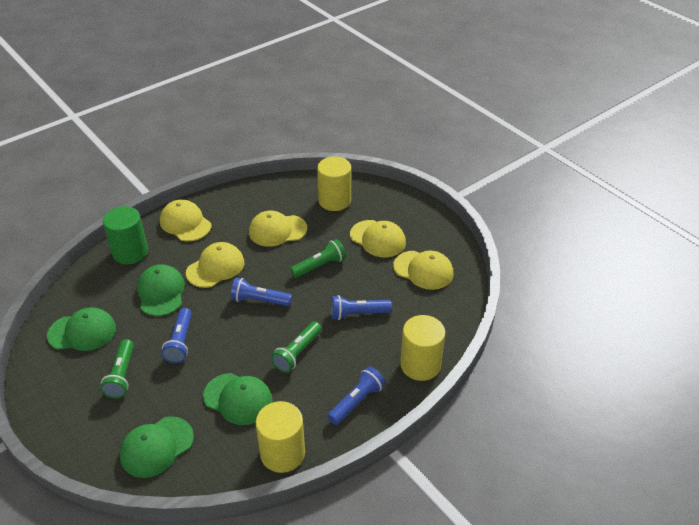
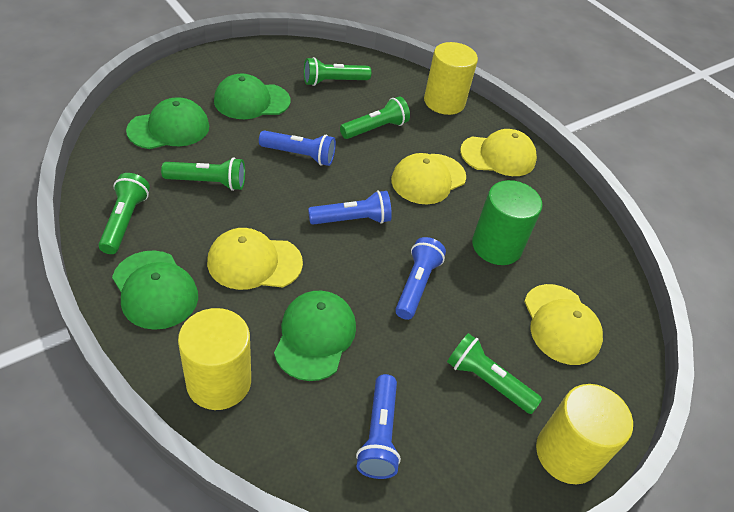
green flashlight: [100,339,134,399] [271,321,322,373] [290,239,346,278] = 3 -> [98,173,150,254] [161,157,245,191] [304,57,371,86] [340,96,410,139] [447,333,542,414] = 5
yellow cap: [160,199,211,241] [186,242,244,288] [249,210,307,247] [350,220,406,257] [393,251,453,290] = 5 -> [207,228,303,290] [391,153,466,204] [460,129,537,176] [524,284,603,365] = 4

